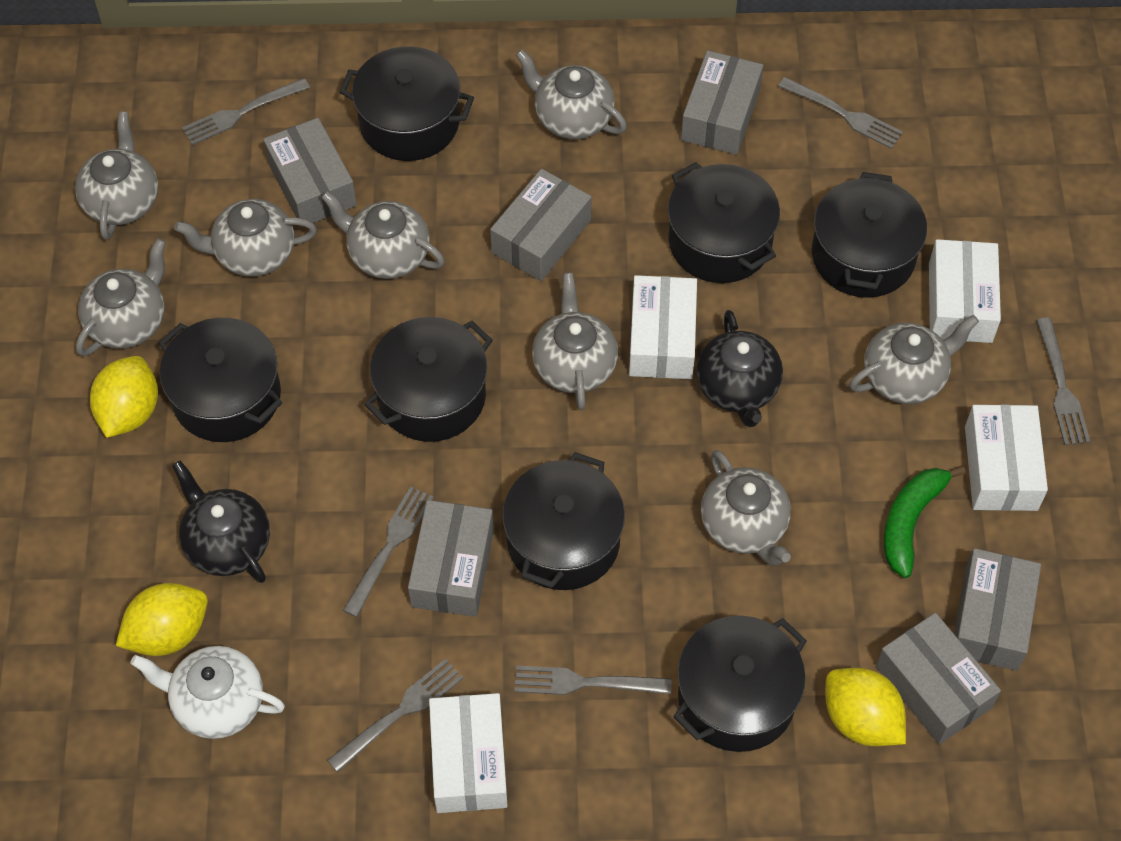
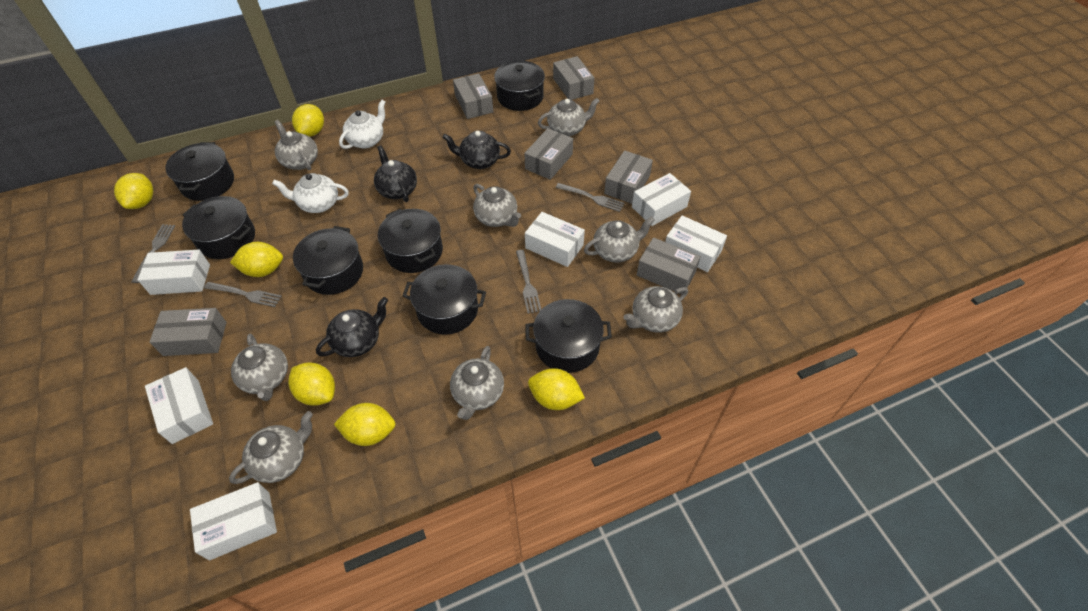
black teapot: [172,460,270,583] [696,310,783,427] = 2 -> [316,297,388,357] [374,146,417,202] [442,131,511,169] = 3
green banana: [884,466,966,578] = 1 -> none = 0
grey fork: [182,78,310,145] [327,659,463,772] [343,486,434,617] [515,666,672,695] [778,77,903,149] [1036,317,1090,445] = 6 -> [131,224,175,283] [204,282,282,307] [516,250,541,314] [555,183,624,212] = 4
white box: [429,693,508,813] [629,275,697,379] [929,239,1001,343] [965,405,1048,511] = 4 -> [138,250,210,295] [145,367,213,444] [190,482,277,560] [525,212,585,267] [632,173,691,226] [665,215,727,272] = 6
white teapot: [131,646,285,739] = 1 -> [272,173,349,213] [339,100,386,149] = 2
yellow lemon: [90,356,158,438] [116,583,208,656] [825,668,906,746] = 3 -> [114,173,153,209] [230,242,283,277] [288,362,335,406] [292,104,324,137] [334,403,395,446] [528,368,585,410] = 6

